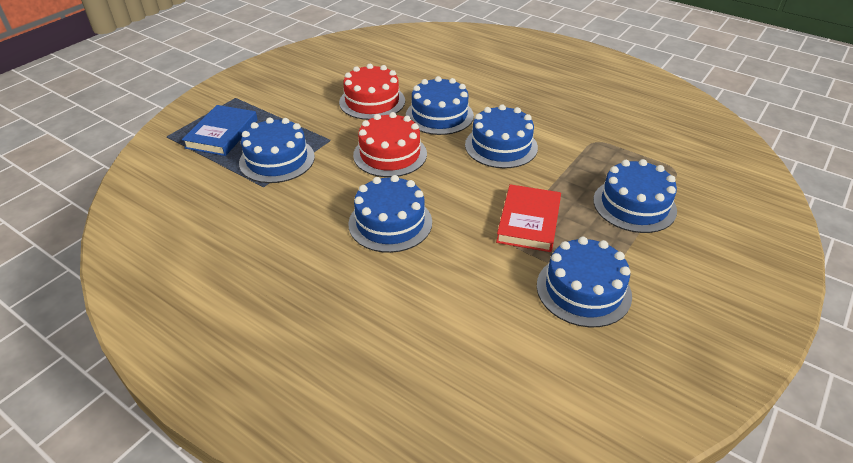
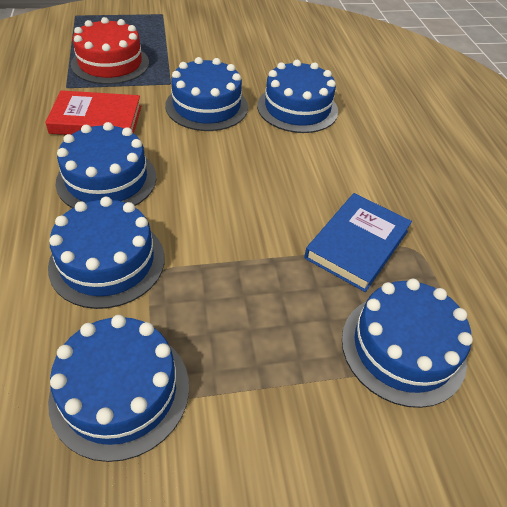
red cake: [339,64,405,120] [353,112,427,177] = 2 -> [71,17,149,84] = 1

